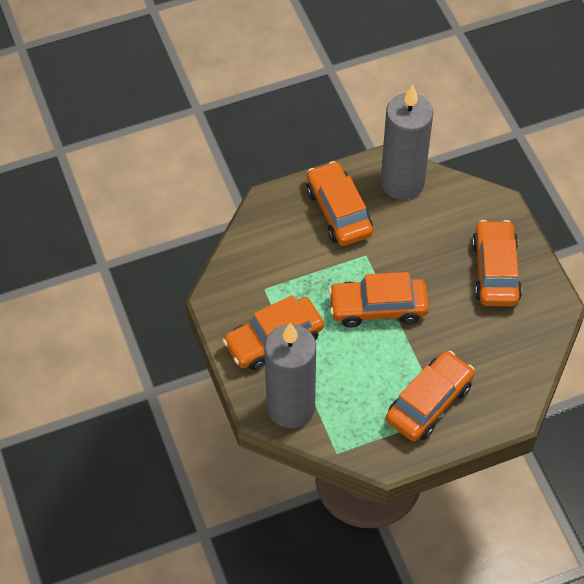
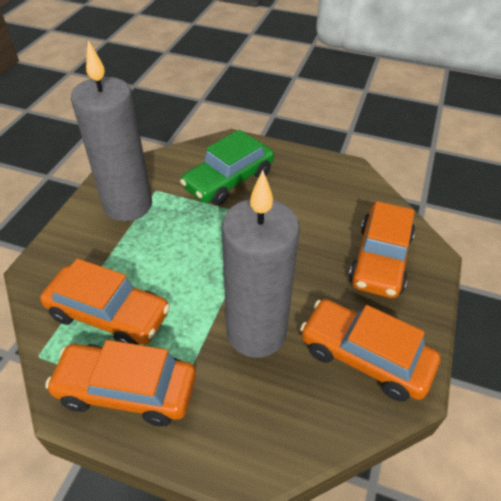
green car: none = 0 -> [180,130,274,205] = 1
orange car: [222,295,324,370] [307,161,373,246] [328,272,429,328] [386,351,475,441] [472,220,522,306] = 5 -> [40,258,170,345] [45,340,196,426] [300,299,440,402] [349,201,415,298] = 4

